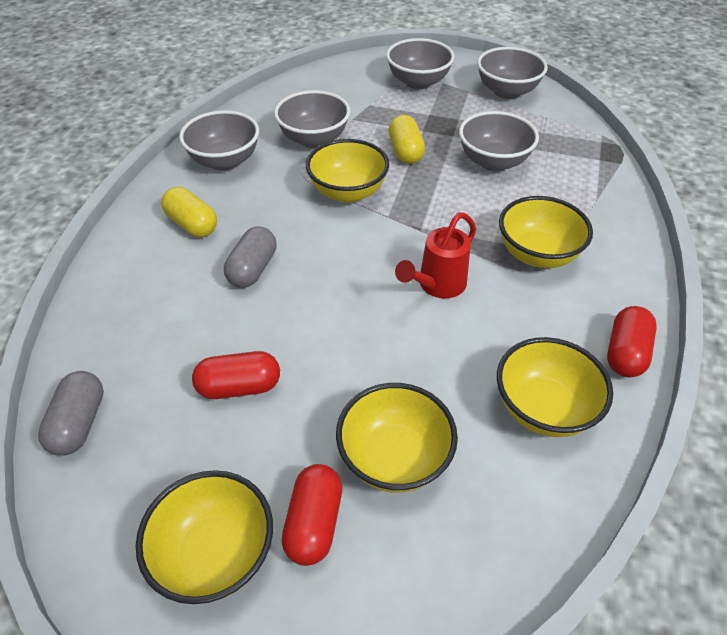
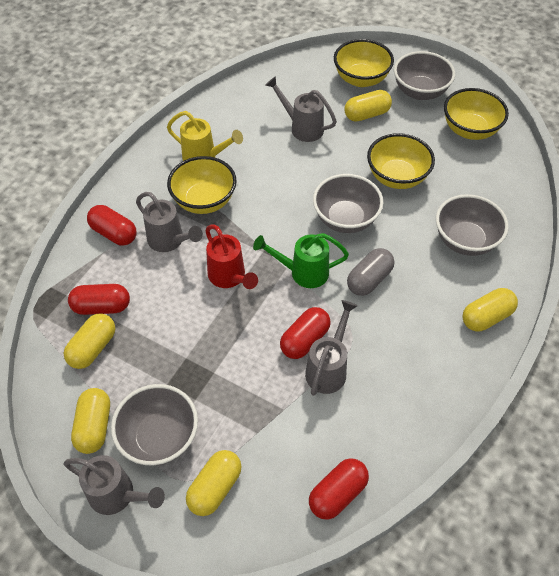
green watering can: none = 0 -> [253,233,349,288] = 1
grey bowl: [179,110,259,171] [274,90,350,148] [386,38,455,89] [459,111,539,171] [477,47,548,99] = 5 -> [111,384,198,466] [313,174,383,233] [394,51,455,100] [436,194,509,256] = 4
grey capsule: [38,371,104,456] [224,226,277,288] = 2 -> [347,248,394,296] = 1
grey watering can: none = 0 -> [64,455,165,515] [136,192,203,252] [265,76,337,142] [305,300,358,396] = 4
red capsule: [192,351,280,399] [282,464,342,566] [607,306,657,377] = 3 -> [68,284,130,315] [87,205,137,245] [280,307,331,359] [309,458,369,520] = 4
yellow bowl: [136,470,273,604] [306,139,389,203] [336,383,458,493] [497,337,613,437] [499,196,593,268] = 5 -> [167,156,237,214] [334,39,394,87] [367,133,435,189] [444,88,509,140] = 4
yellow capsule: [161,187,217,237] [389,115,425,164] = 2 -> [64,313,115,369] [71,388,110,454] [186,450,242,516] [345,90,392,122] [462,288,518,331] = 5
yellow watering can: none = 0 -> [167,111,243,161] = 1

